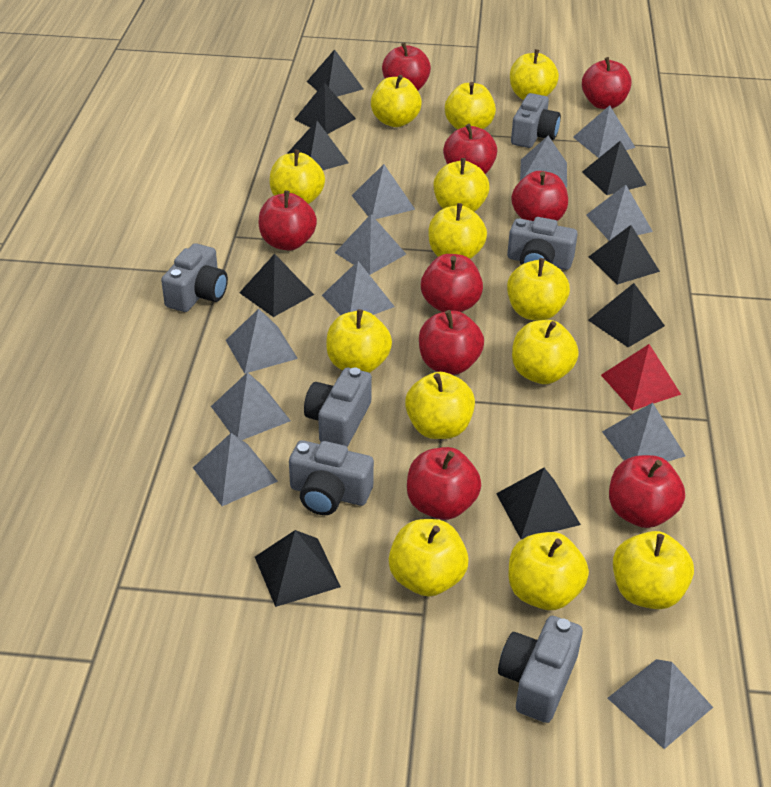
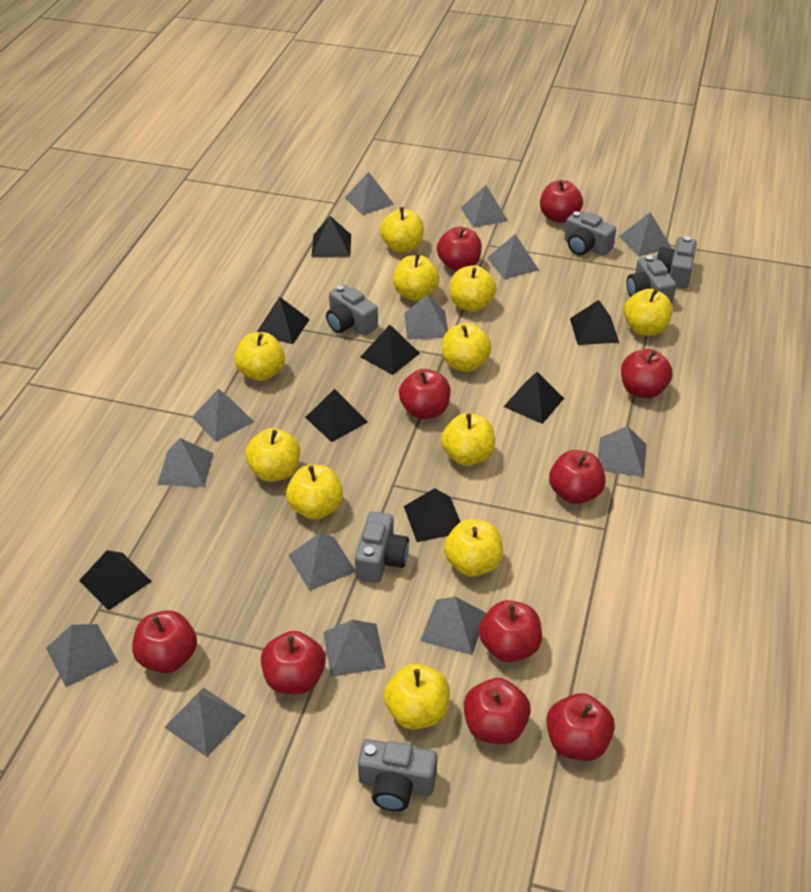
black pyramid: [239,254,314,317] [255,530,341,607] [288,121,349,170] [294,82,356,134] [307,49,363,97] [496,468,581,539] [582,141,646,195] [588,283,665,347] [589,225,660,285] = 9 -> [79,550,152,610] [257,297,310,344] [305,389,368,442] [311,216,351,257] [361,325,420,375] [404,488,460,542] [504,372,564,424] [570,300,619,345] = 8
grey pyramid: [193,433,278,506] [211,372,291,440] [226,309,298,374] [322,261,395,315] [335,214,406,275] [352,164,415,219] [520,136,567,187] [573,105,636,158] [586,185,653,241] [602,403,686,462] [607,659,713,749] = 11 -> [46,624,118,687] [157,438,214,487] [164,687,246,757] [192,389,254,442] [288,533,355,591] [323,620,386,677] [345,172,394,215] [404,295,448,339] [420,597,486,655] [461,185,508,228] [487,234,539,279] [598,426,647,477] [619,212,672,257] = 13
red apple: [259,191,317,251] [382,42,431,91] [407,447,481,520] [419,310,484,375] [421,254,483,312] [443,124,497,174] [511,171,568,221] [582,57,632,109] [609,455,685,528] = 9 -> [132,610,197,673] [261,631,326,694] [399,369,451,419] [437,227,482,271] [464,678,531,744] [479,600,542,662] [540,180,583,223] [546,693,615,761] [549,450,606,504] [621,349,673,399] = 10
red pyramid: [601,344,681,411] = 1 -> none = 0
yellow apple: [270,150,325,204] [326,309,392,373] [371,75,422,127] [389,519,469,597] [405,372,475,439] [428,203,487,259] [434,158,490,212] [445,82,496,129] [507,258,570,321] [508,532,589,610] [510,49,559,100] [512,320,579,384] [613,531,694,609] = 13 -> [234,332,285,381] [245,428,300,482] [286,465,343,520] [380,207,424,253] [384,664,450,729] [393,254,439,301] [441,413,495,466] [442,323,492,372] [444,519,503,577] [450,265,496,312] [624,289,673,336] = 11

